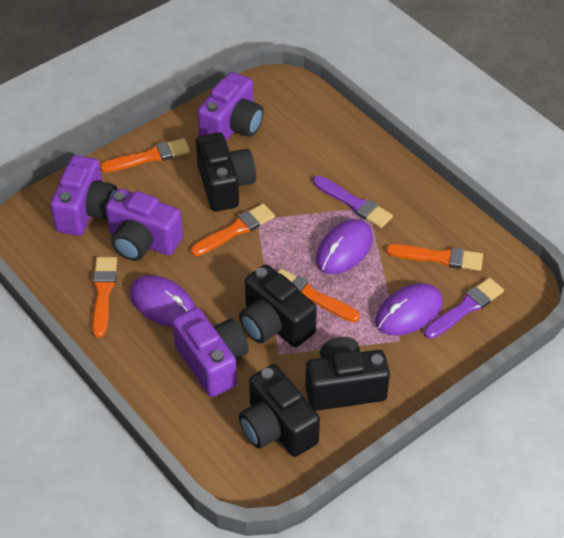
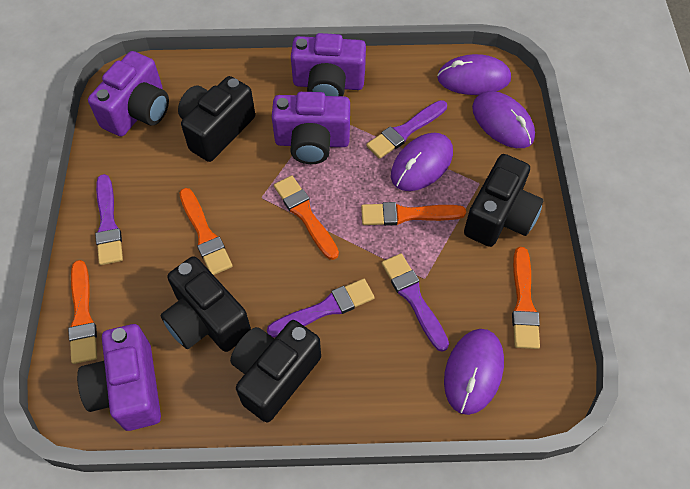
purple brush: [313,176,393,228] [424,278,504,339] = 2 -> [95,174,123,265] [267,279,375,338] [366,100,447,159] [382,253,449,352] = 4
purple mouse: [130,275,195,327] [316,219,373,274] [375,283,443,335] = 3 -> [391,133,453,191] [437,54,511,95] [444,329,504,415] [472,91,535,148] = 4

